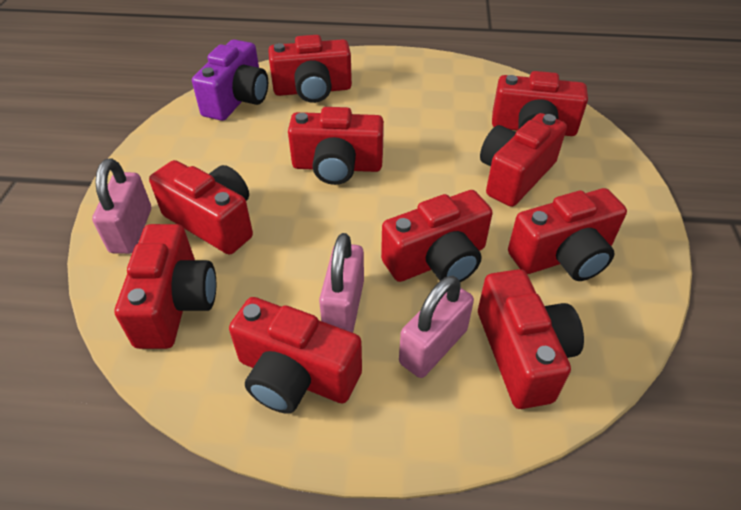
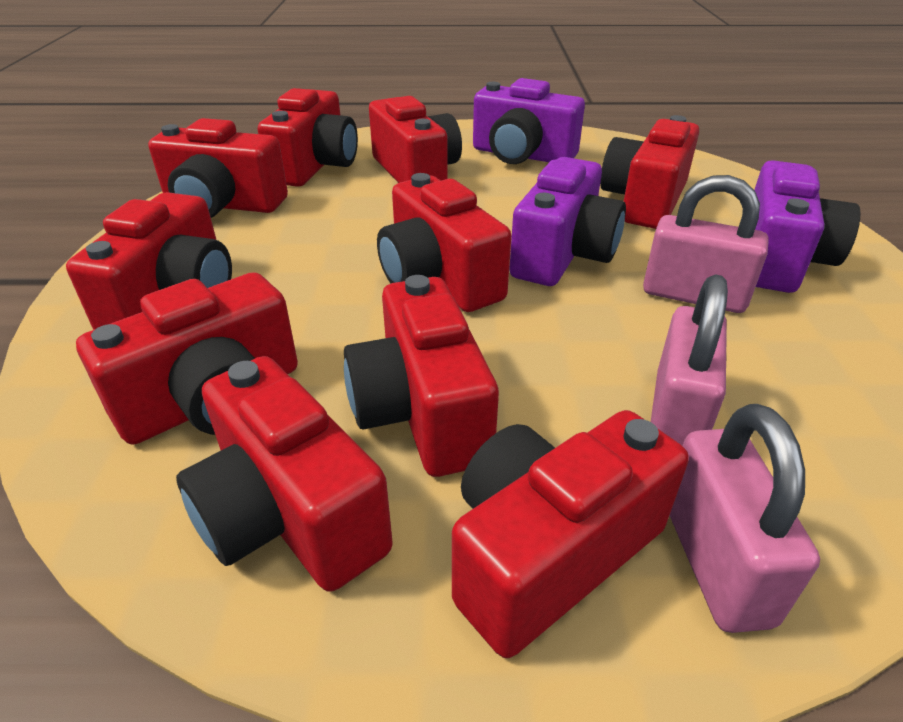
purple camera: [192,39,268,121] = 1 -> [473,78,585,164] [509,157,626,286] [754,160,860,293] = 3

